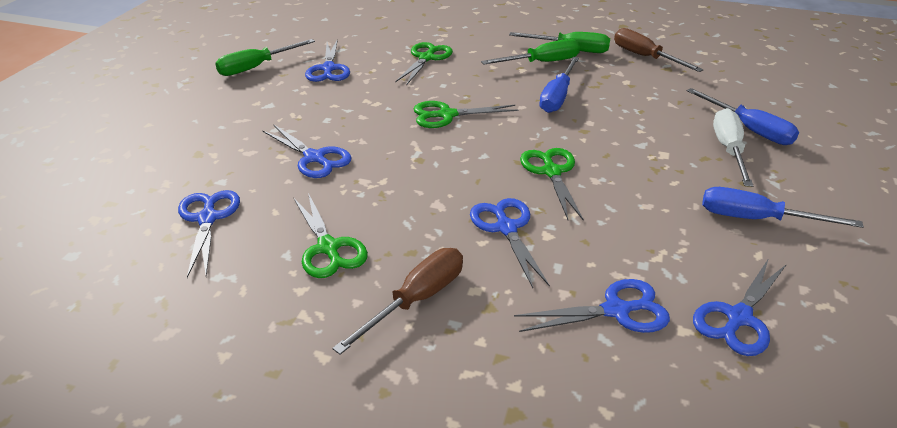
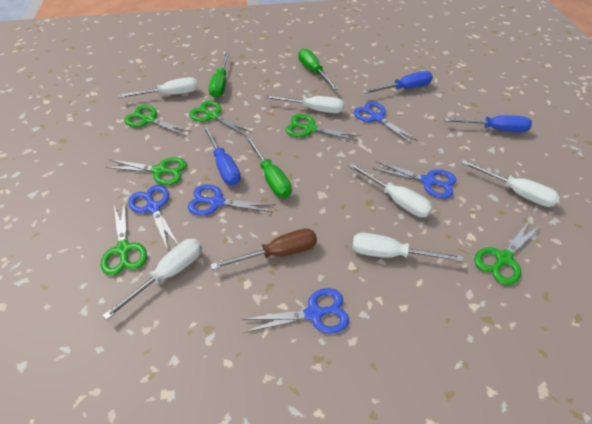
blue scissors: [178,190,240,278] [263,124,352,178] [305,39,350,82] [470,198,550,288] [514,279,670,333] [693,258,787,356] = 6 -> [128,185,178,249] [188,184,275,216] [242,288,349,333] [354,102,417,143] [373,161,456,198] = 5
brown screwdriver: [332,248,463,355] [614,28,704,72] = 2 -> [210,228,317,270] = 1
green scissors: [294,193,368,278] [395,42,453,85] [414,101,518,128] [520,148,584,221] = 4 -> [101,201,147,275] [106,157,187,185] [124,105,192,136] [189,101,253,137] [286,114,360,141] [474,220,541,285] = 6
white screwdriver: [713,108,753,187] = 1 -> [102,239,202,320] [119,77,198,98] [265,95,344,113] [349,163,433,217] [352,233,463,262] [461,160,560,207] = 6

